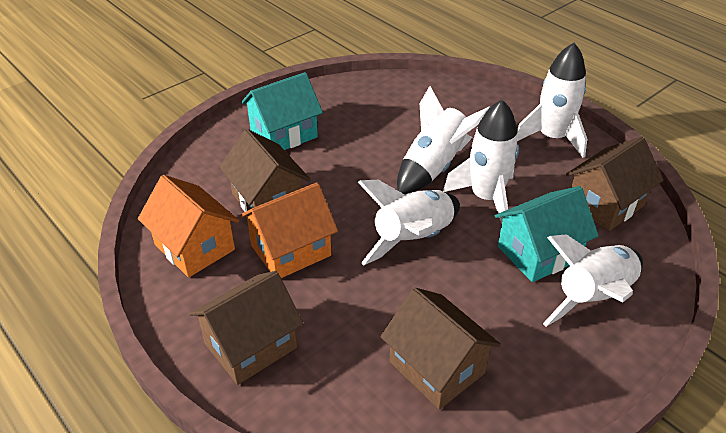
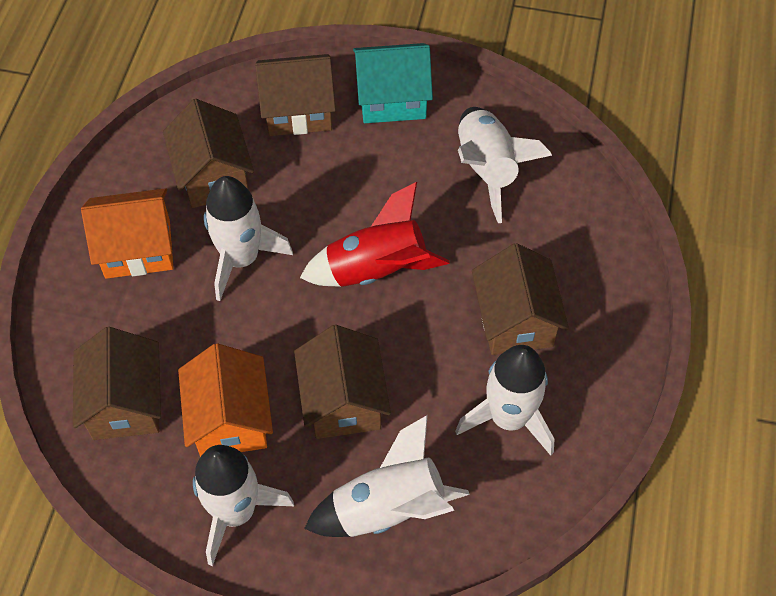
brown house: [189,271,304,385] [220,129,311,215] [380,288,501,409] [566,137,663,231] = 4 -> [73,327,161,440] [163,99,254,208] [255,54,336,136] [294,325,391,439] [472,243,569,355] = 5
red rocket: none = 0 -> [300,182,450,287] = 1
turquoise house: [241,72,323,150] [495,186,599,282] = 2 -> [353,43,433,123] = 1

